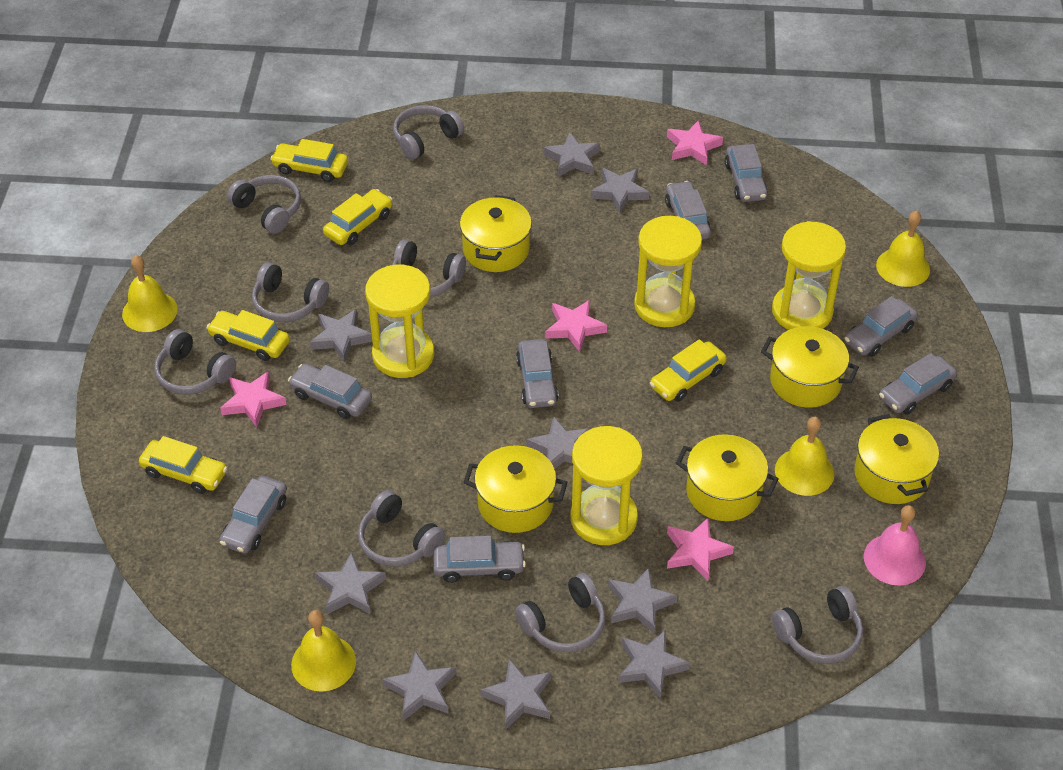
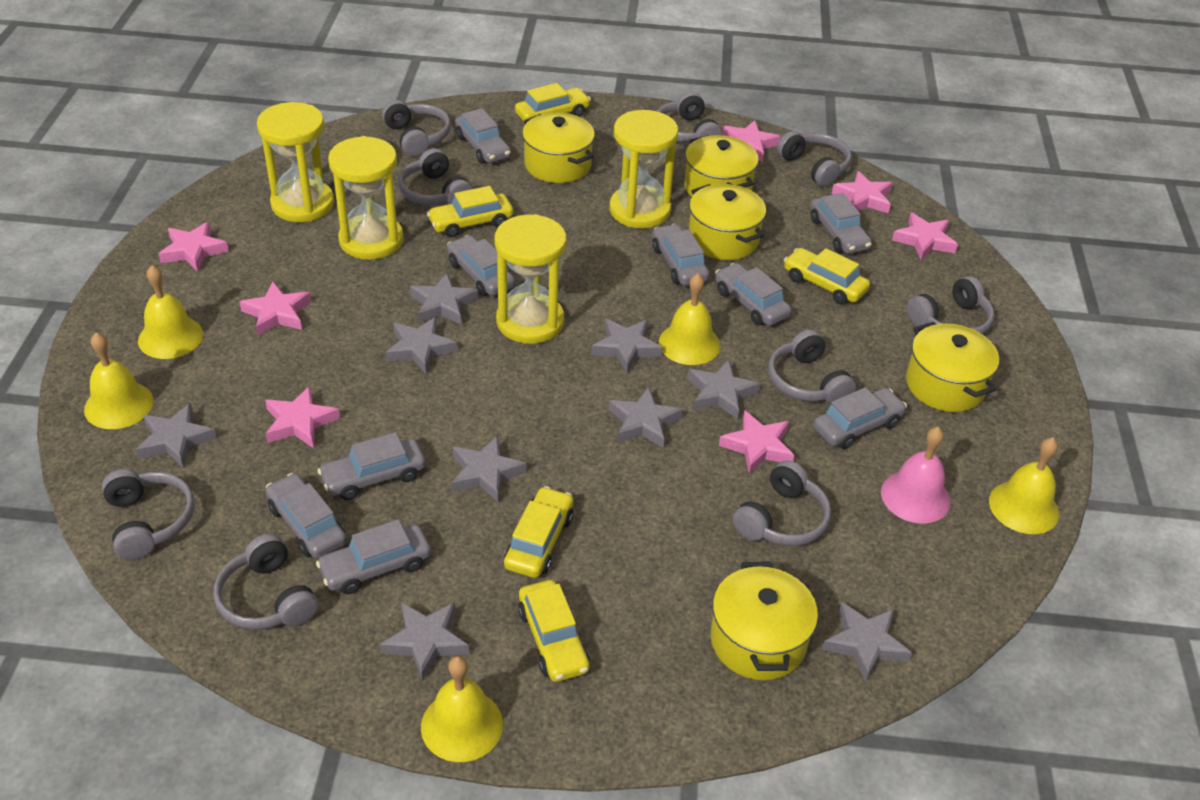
grey car: [220,476,287,554] [288,364,372,419] [433,536,526,583] [516,339,558,408] [665,181,711,239] [725,144,768,202] [844,296,918,357] [879,353,957,415] = 8 -> [266,473,347,559] [316,519,431,594] [318,432,426,500] [447,235,515,296] [455,108,511,164] [652,224,709,286] [715,263,792,326] [810,193,872,254] [813,387,907,449] = 9
grey headphones: [154,329,236,395] [227,175,301,234] [252,262,329,322] [358,490,445,566] [392,240,466,297] [393,105,464,160] [515,573,606,652] [772,586,863,664] = 8 -> [102,469,195,560] [213,534,318,629] [382,100,451,157] [398,148,473,205] [657,92,722,143] [733,460,831,546] [768,330,856,404] [777,131,852,187] [907,276,994,334] = 9
pink star: [220,371,287,427] [545,300,607,352] [667,120,723,165] [667,518,734,581] = 4 -> [159,222,229,272] [240,282,311,336] [265,386,340,448] [719,410,794,474] [722,120,780,162] [832,171,892,213] [892,213,958,260] = 7
yellow bell: [122,255,178,332] [291,610,356,692] [775,417,834,496] [876,210,930,287] = 4 -> [84,332,154,429] [138,265,203,359] [421,656,503,762] [659,273,720,365] [989,437,1059,534] = 5

